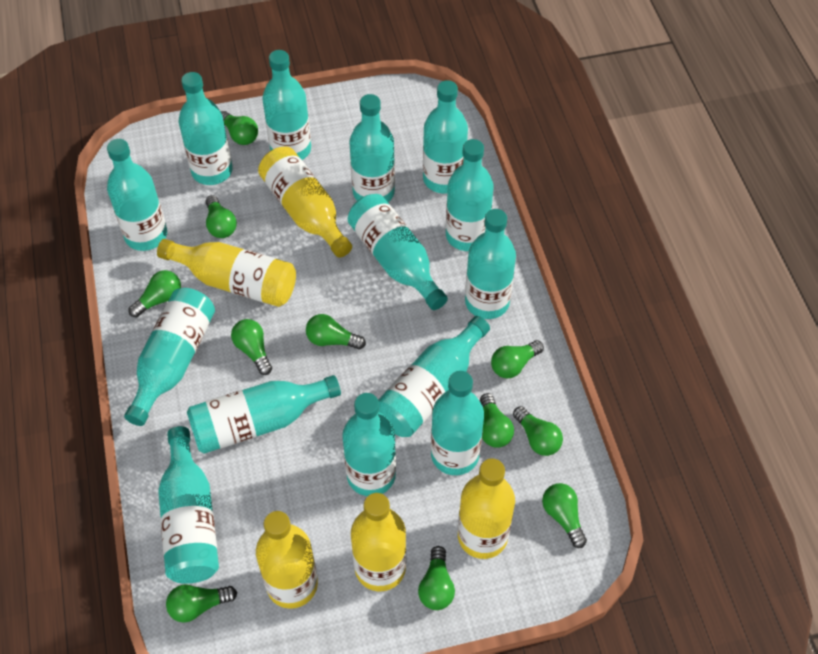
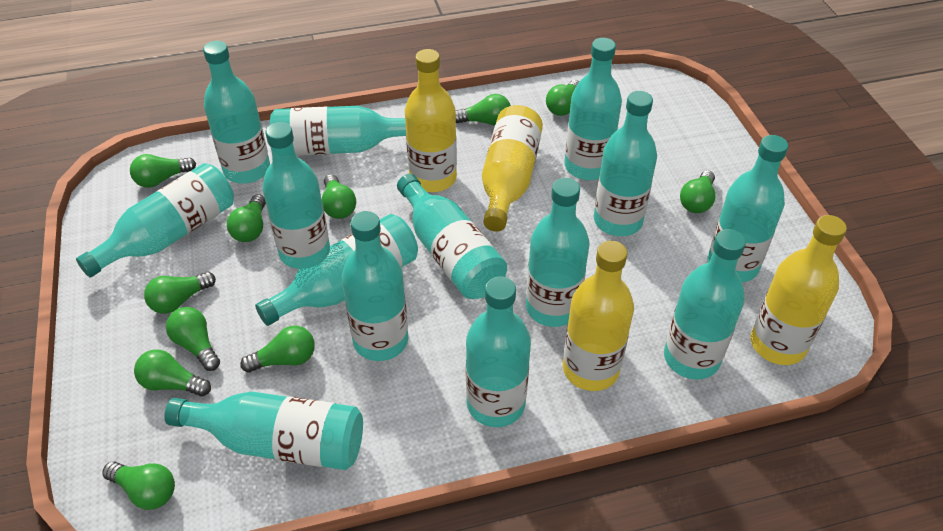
yellow bottle: [157,239,296,307] [256,511,318,609] [258,146,352,258] [351,493,406,591] [458,458,515,559] = 5 -> [405,49,457,192] [482,105,543,232] [563,241,634,391] [751,215,847,365] = 4

